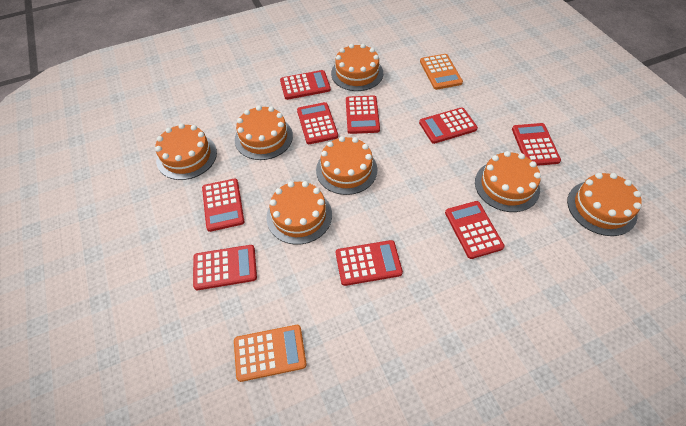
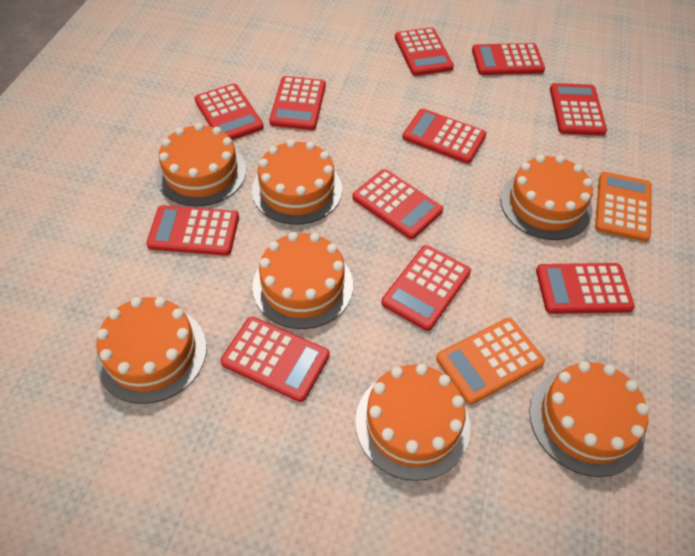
red calculator: [193,245,257,290] [202,179,244,232] [280,70,331,100] [297,102,338,144] [336,240,403,286] [346,95,380,134] [419,107,478,144] [445,201,505,259] [512,123,561,166] = 9 -> [146,205,239,256] [194,84,264,140] [220,317,330,402] [269,76,326,130] [352,169,443,239] [381,245,471,331] [395,27,454,76] [402,109,486,164] [472,43,545,75] [536,263,635,314] [550,83,607,136] = 11

